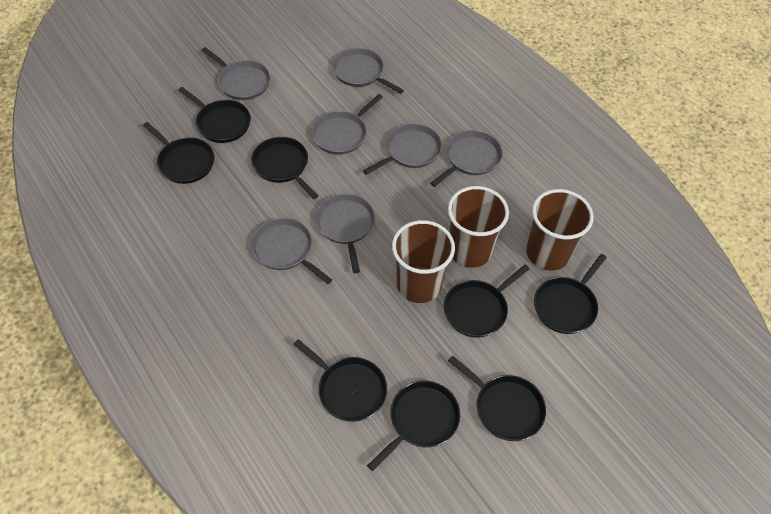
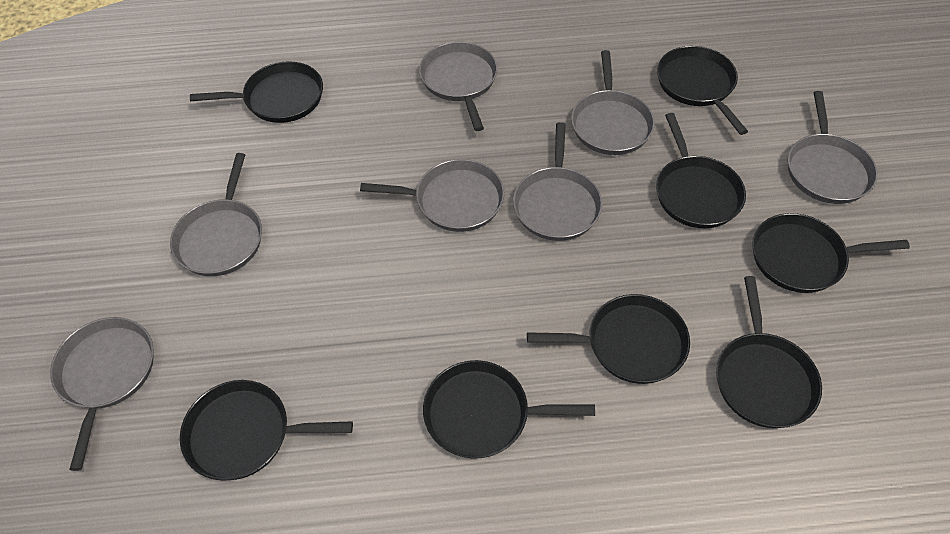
brown cup: [392,220,455,303] [448,186,509,268] [526,189,594,271] = 3 -> none = 0

